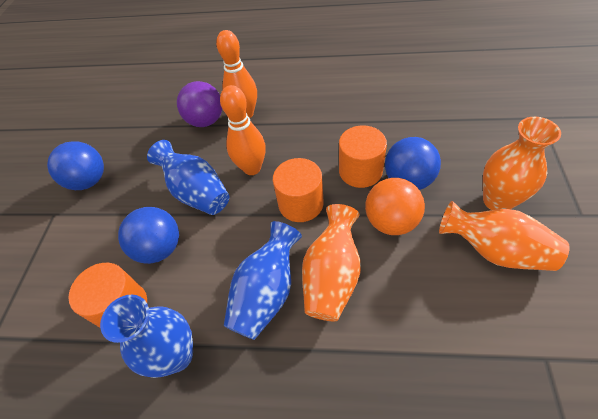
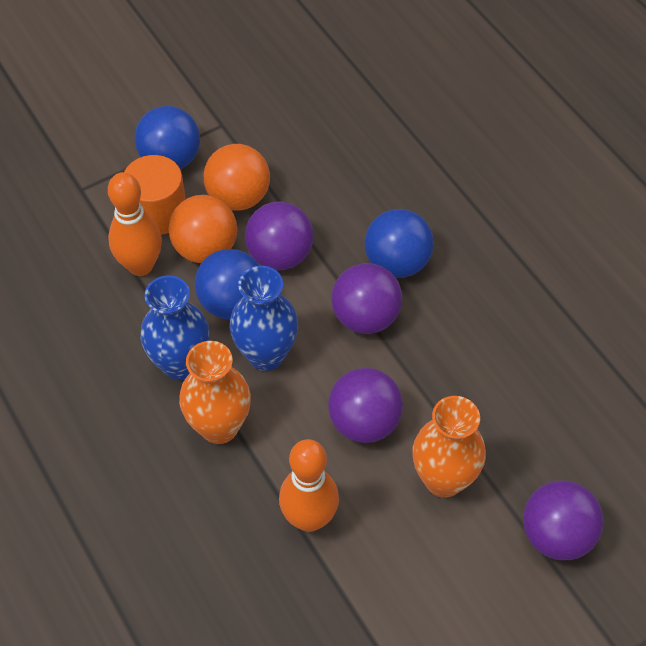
blue vase: [100,295,193,378] [147,140,229,215] [224,221,302,340] = 3 -> [140,275,210,380] [229,266,298,371] = 2
orange ball: [365,178,425,235] = 1 -> [168,195,237,263] [204,144,270,211] = 2
orange cylinder: [68,263,147,327] [273,158,324,222] [339,125,387,188] = 3 -> [124,155,186,235] = 1
orange vase: [302,204,361,321] [439,201,569,271] [483,117,561,210] = 3 -> [179,341,251,444] [413,396,486,498] = 2
purple ball: [177,81,222,127] = 1 -> [245,201,313,270] [328,368,403,443] [331,263,402,334] [523,480,604,560] = 4

